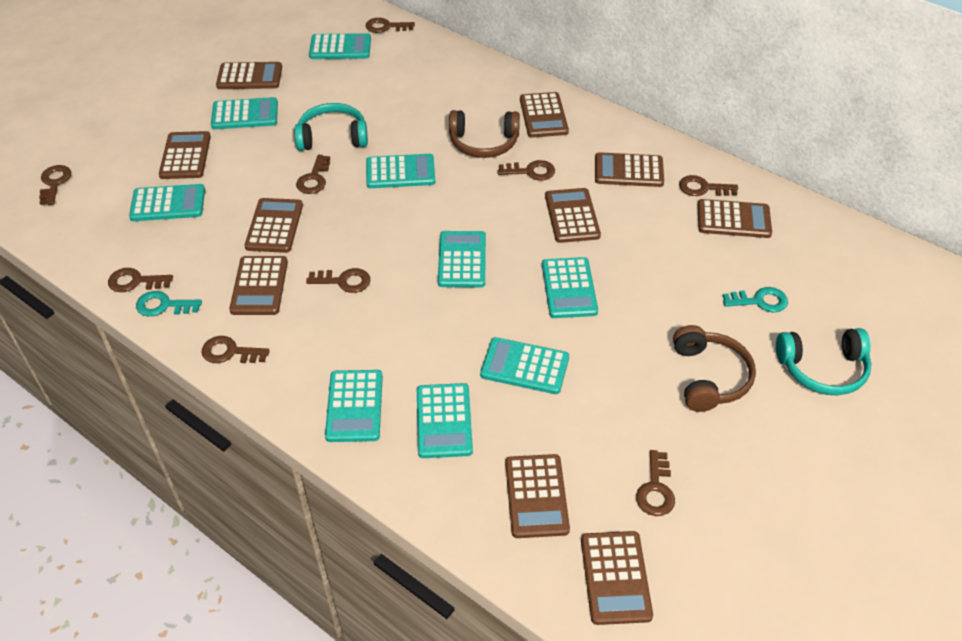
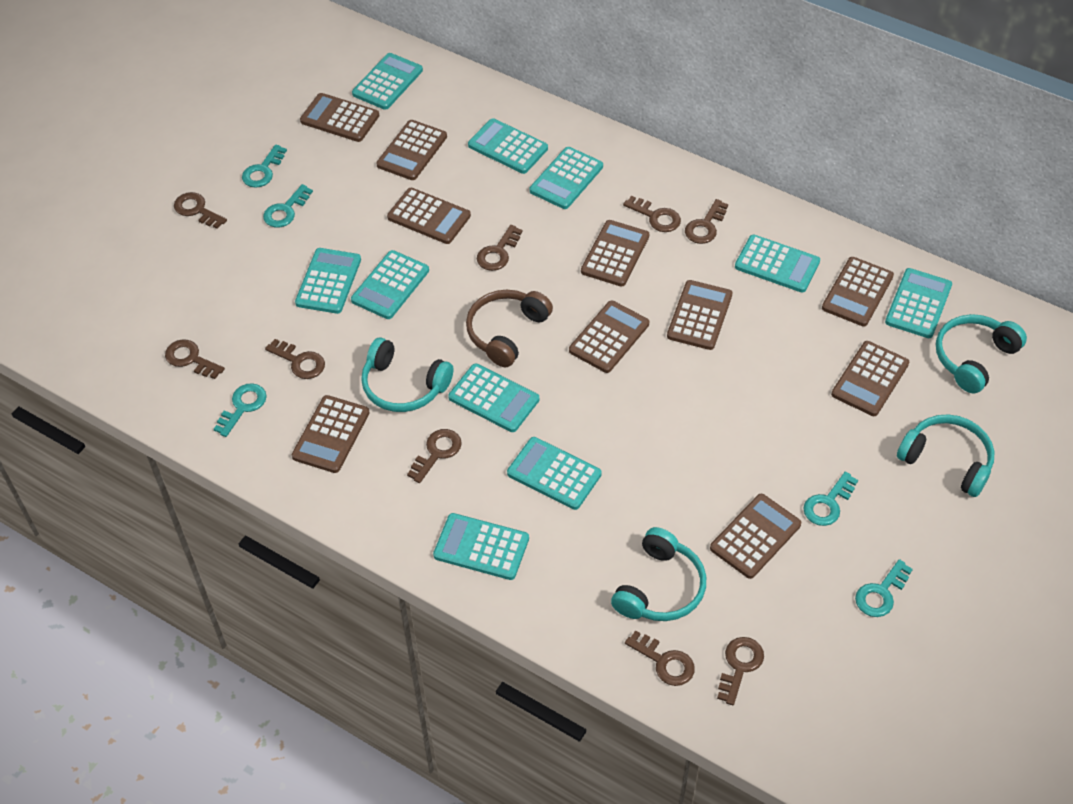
brown headphones: [449,110,520,158] [673,325,756,412] = 2 -> [466,290,553,367] = 1
turquoise calculator: [129,184,205,221] [211,97,278,129] [309,33,371,59] [325,370,383,442] [366,154,435,188] [417,383,473,458] [438,231,486,288] [480,337,569,394] [542,257,598,318] = 9 -> [295,248,361,314] [351,250,429,319] [352,53,423,110] [433,513,529,580] [448,363,539,432] [468,118,548,174] [507,437,601,510] [530,147,603,209] [735,235,820,293] [885,268,952,338] = 10
turquoise headphones: [294,103,368,151] [776,328,871,396] = 2 -> [361,337,453,412] [611,527,706,621] [897,414,995,497] [936,314,1027,394] = 4
turquoise key: [136,291,202,316] [723,287,788,312] = 2 -> [214,383,267,437] [242,144,287,188] [263,184,313,228] [803,472,858,526] [855,559,913,617] = 5

